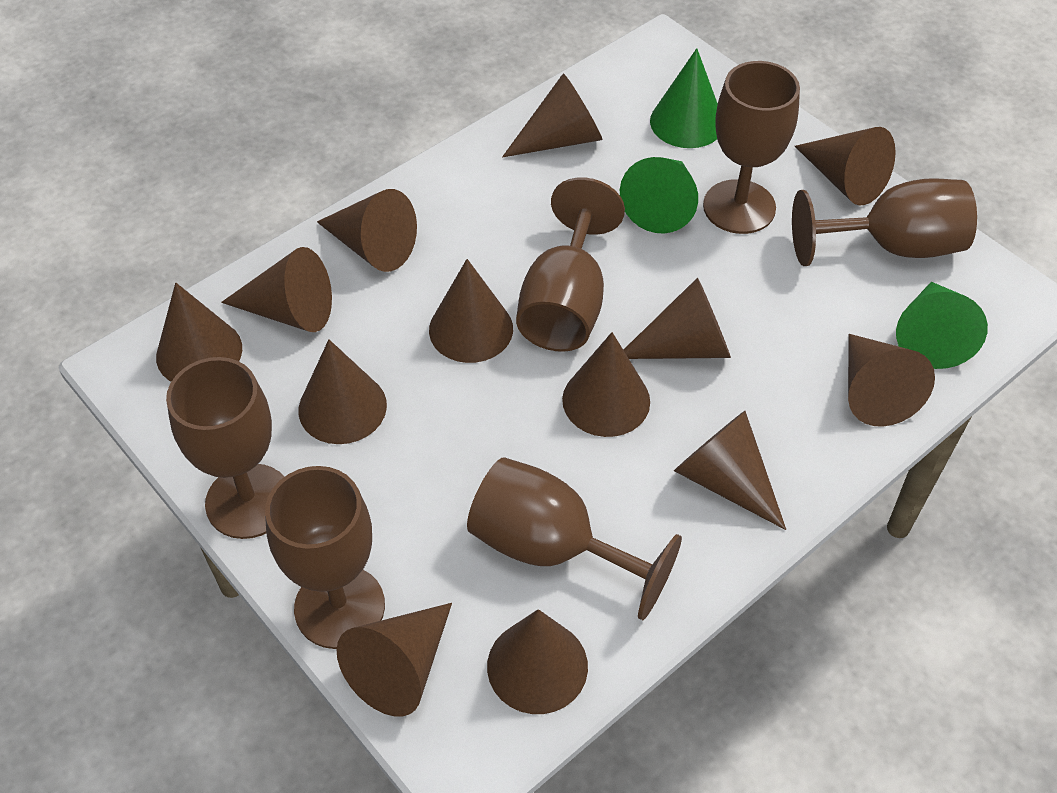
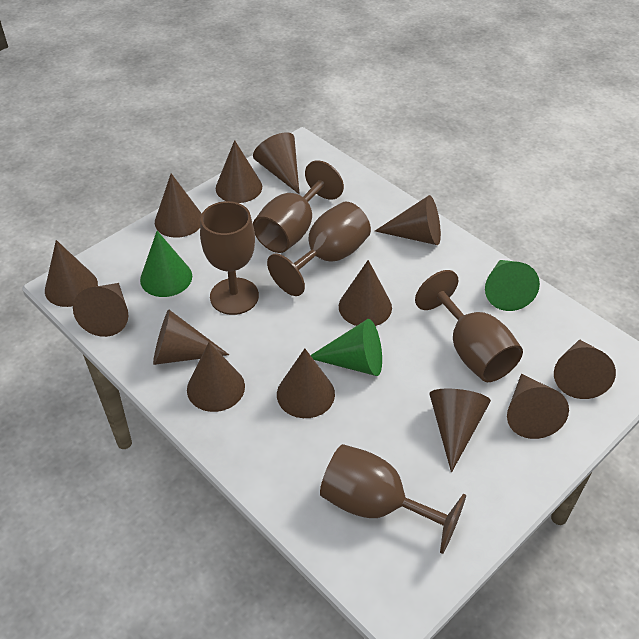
brown goblet: [166,357,284,539] [265,466,385,649] [467,457,682,620] [516,177,625,352] [703,61,800,234] [792,178,977,266] = 6 -> [200,201,259,315] [253,160,344,253] [267,201,371,296] [320,444,466,554] [415,270,523,382] = 5

